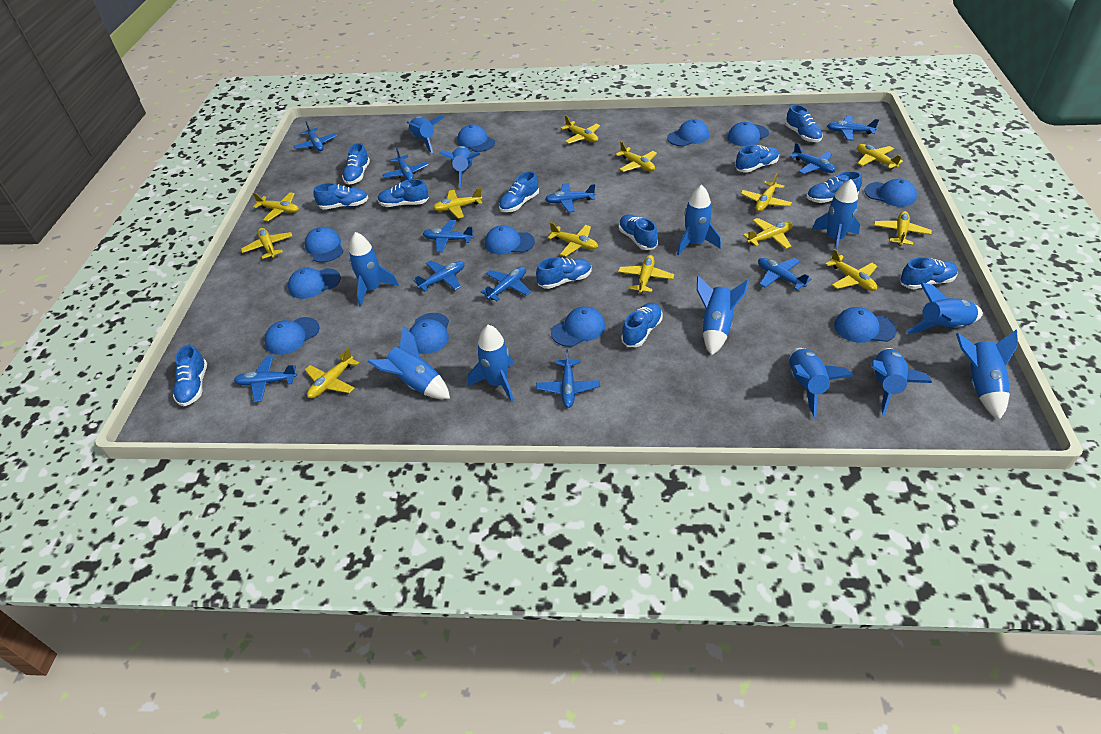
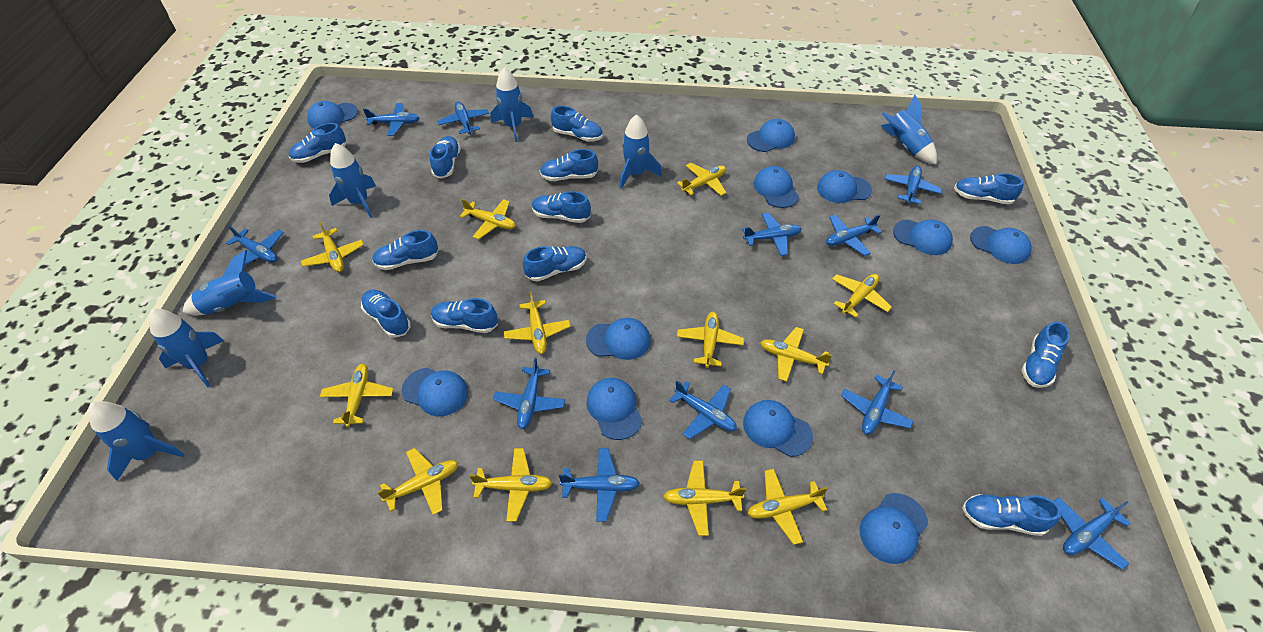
blue rocket: [349,232,399,307] [368,326,450,399] [407,116,445,153] [439,146,480,188] [468,325,513,403] [677,185,721,256] [697,276,749,356] [789,348,853,417] [812,179,860,250] [871,348,932,416] [906,283,983,333] [956,329,1018,420] = 12 -> [88,401,185,481] [148,309,224,387] [183,250,277,315] [329,143,376,218] [490,67,533,142] [620,114,662,188] [881,95,937,164] = 7
yellow plane: [241,228,293,259] [253,192,299,221] [305,347,359,398] [433,188,482,219] [547,222,598,257] [561,115,600,144] [615,141,657,172] [618,255,674,293] [741,173,792,212] [743,218,793,249] [825,249,877,291] [857,144,903,169] [874,211,932,246] = 13 -> [301,222,364,272] [320,363,393,427] [377,448,459,515] [460,199,516,239] [469,448,552,522] [503,292,571,354] [663,461,746,536] [677,163,726,196] [677,312,744,368] [747,469,828,545] [760,327,832,382] [832,274,892,318] = 12

